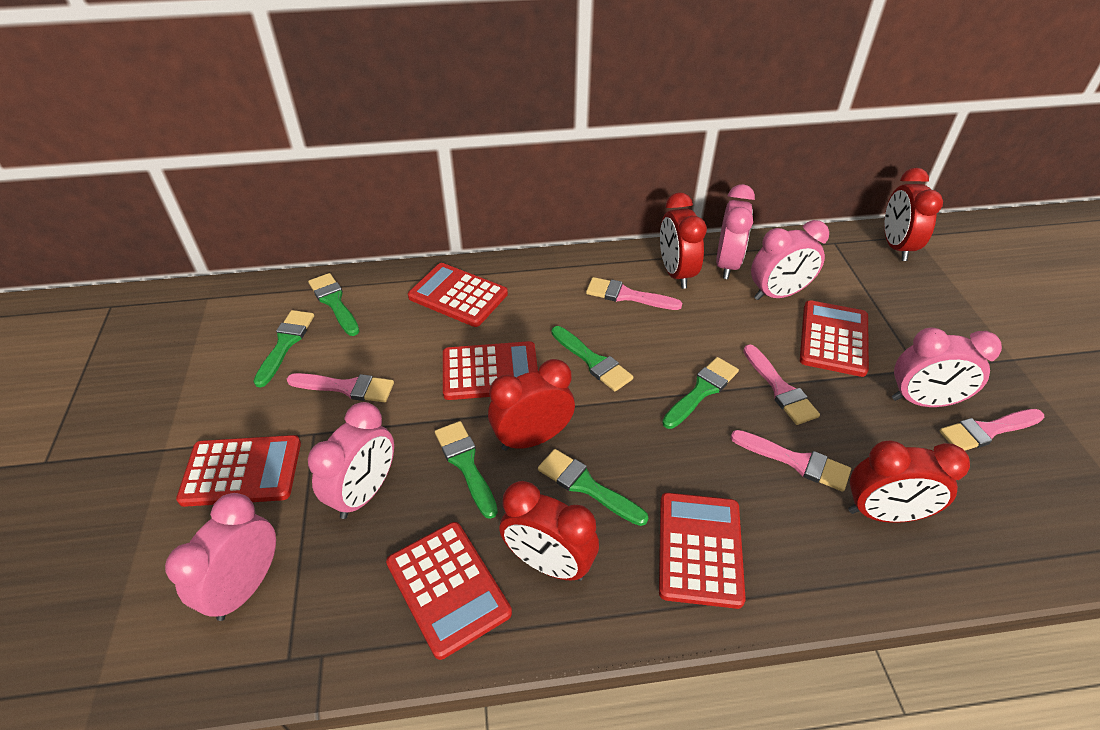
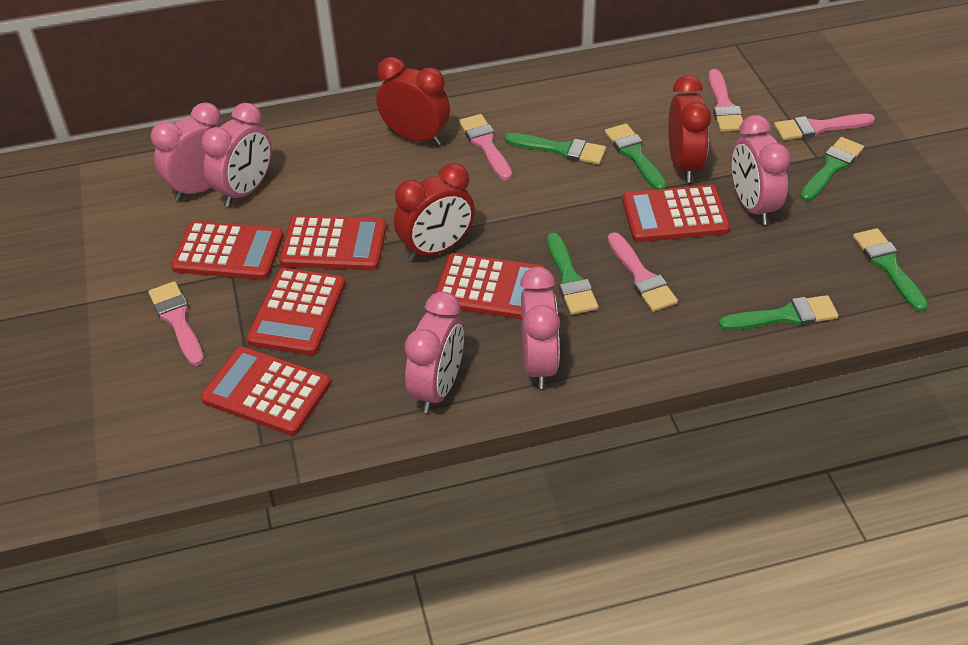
red clock: [488,359,575,451] [499,481,599,581] [660,192,707,289] [848,440,970,523] [884,168,943,261] = 5 -> [376,57,450,146] [394,163,475,261] [668,75,711,182] = 3

